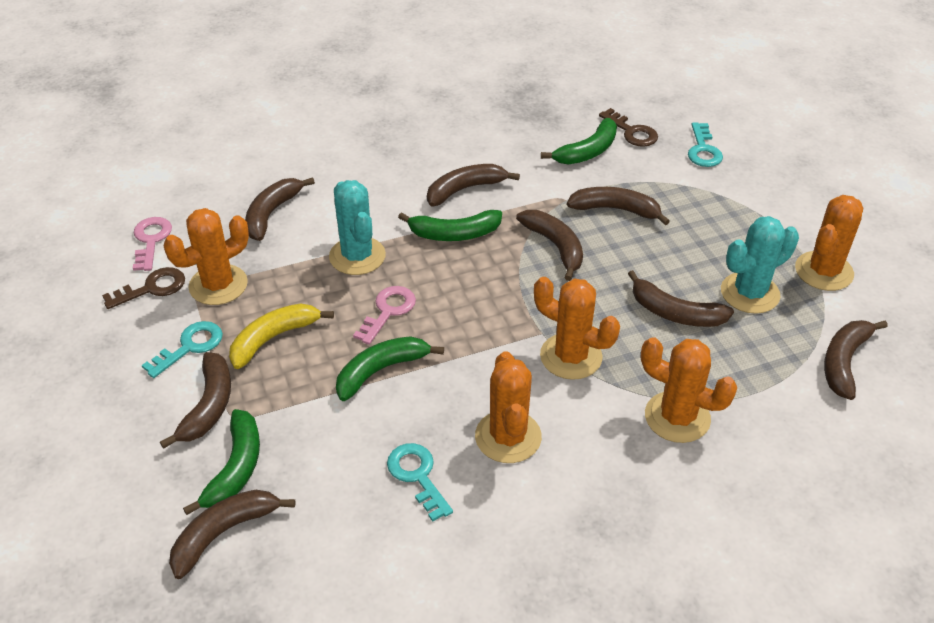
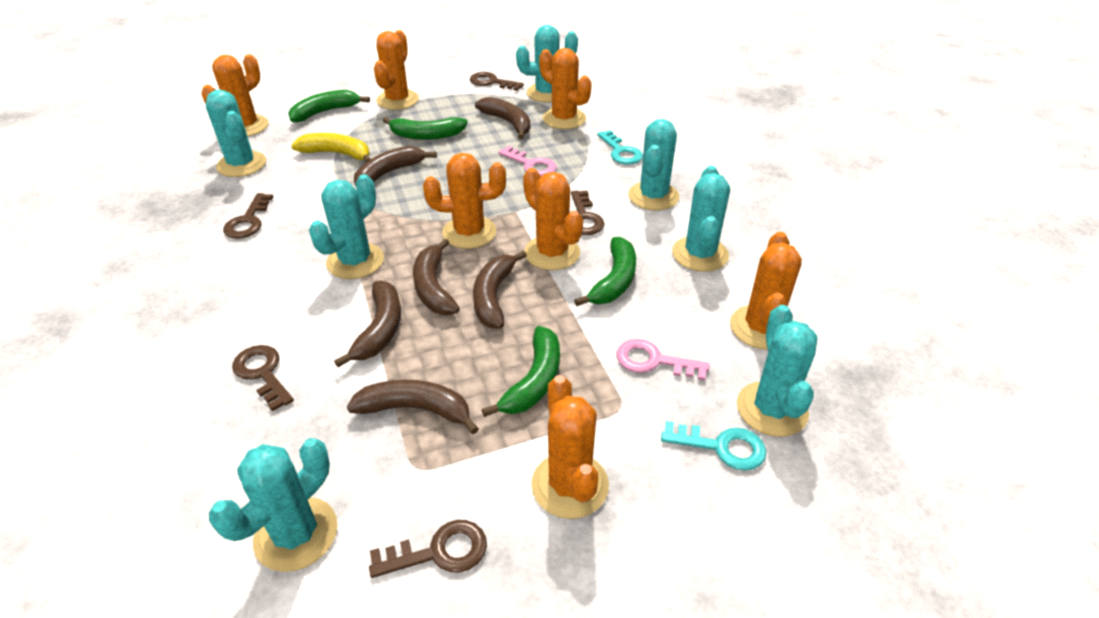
brown banana: [160,352,231,449] [169,490,295,579] [245,177,315,241] [427,164,520,207] [516,210,583,281] [567,187,670,225] [628,270,734,327] [824,320,888,400] = 8 -> [334,281,401,367] [347,380,479,434] [354,146,437,186] [413,239,460,315] [473,251,527,328] [475,97,530,139] = 6
brown key: [102,267,185,309] [599,108,658,147] = 2 -> [223,193,273,239] [232,345,294,411] [369,520,487,578] [470,72,524,91] [571,191,605,235] = 5
orange cactus: [164,208,249,305] [475,351,542,463] [534,277,620,380] [641,337,737,443] [795,195,863,291] = 5 -> [201,55,269,136] [374,30,419,110] [423,153,506,249] [523,168,583,270] [531,375,609,519] [539,48,592,129] [730,232,802,350] = 7
turquoise cactus: [329,180,386,275] [721,216,799,314] = 2 -> [206,90,266,177] [209,438,338,572] [309,174,384,279] [516,25,578,103] [628,119,679,211] [672,166,730,272] [737,305,818,437] = 7
turquoise key: [142,321,223,378] [387,443,453,522] [688,122,723,167] = 3 -> [597,130,643,164] [661,421,766,471] = 2

